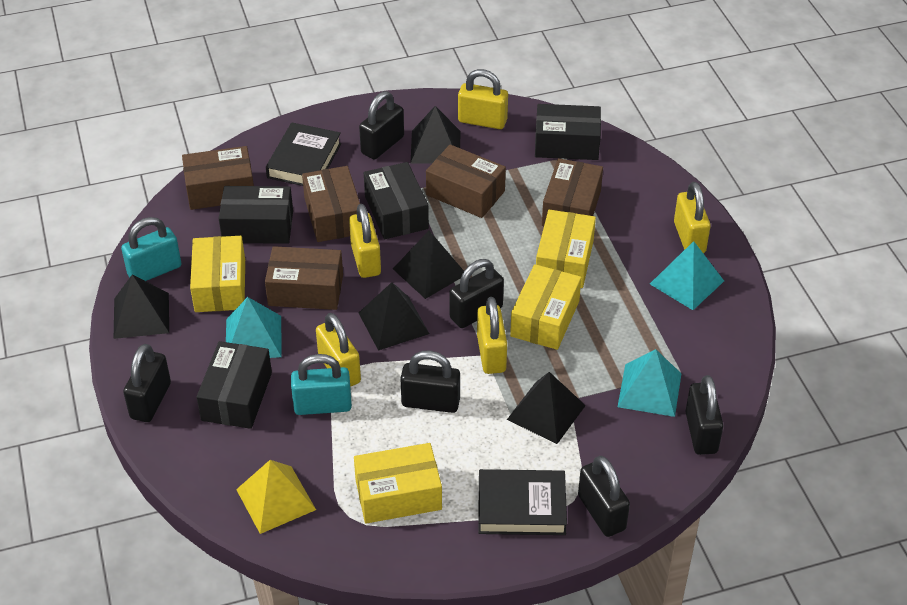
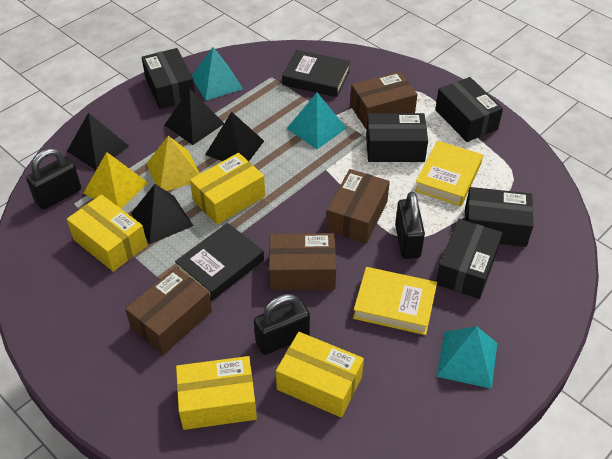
black box: [197,341,272,429] [218,186,293,244] [364,162,429,239] [535,104,601,160] = 4 -> [142,48,195,109] [366,113,428,162] [435,77,503,142] [436,219,503,299] [465,187,533,247] = 5
black padlock: [123,344,171,422] [359,91,404,159] [400,351,460,413] [449,259,504,328] [578,456,630,537] [685,375,723,455] = 6 -> [26,149,81,210] [254,294,310,355] [395,191,425,259] = 3
black pyramid: [114,274,169,339] [359,282,429,351] [393,231,464,299] [411,106,460,164] [507,372,586,444] = 5 -> [67,112,129,170] [131,184,193,244] [165,88,224,145] [205,112,264,161] = 4
brown box: [182,146,254,210] [265,246,343,310] [302,166,360,242] [426,144,506,218] [542,158,603,226] = 5 -> [125,267,212,355] [269,233,336,290] [326,169,390,244] [350,72,417,129] = 4
turquoise padlock: [121,217,182,281] [291,354,352,415] = 2 -> none = 0
yellow book: none = 0 -> [353,267,437,335] [414,141,483,206] = 2
yellow padlock: [316,313,361,387] [349,204,381,278] [458,69,508,129] [477,297,507,374] [674,182,711,253] = 5 -> none = 0
yellow pyramid: [236,460,316,534] = 1 -> [83,152,148,209] [146,136,200,191] = 2

